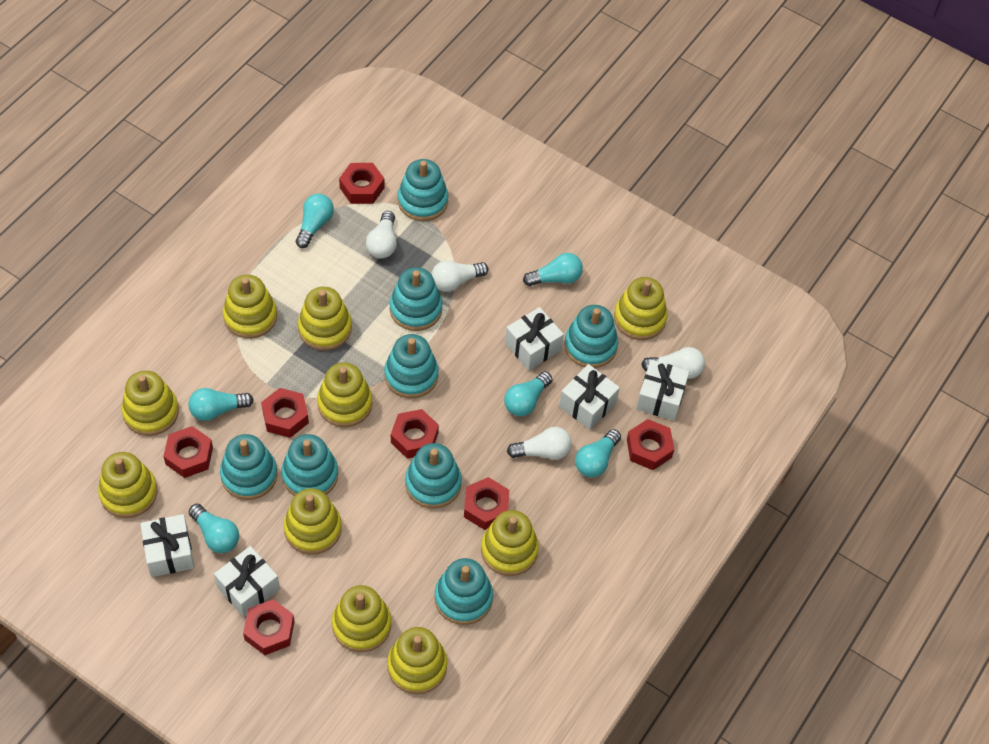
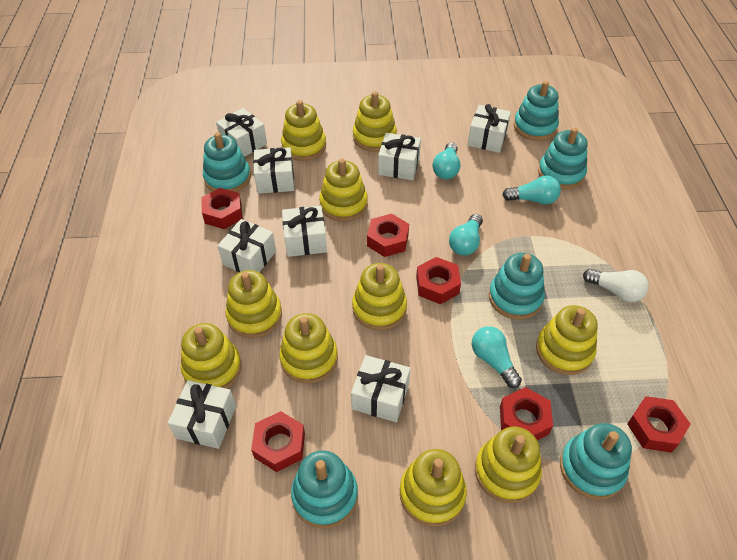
red nut: [163,426,213,478] [243,599,295,655] [261,388,309,438] [339,163,385,204] [391,409,439,459] [464,477,509,530] [627,419,674,470] = 7 -> [201,188,243,229] [251,411,305,472] [367,214,409,257] [416,257,461,304] [500,387,553,440] [627,396,691,453] = 6
turquoise light bulb: [188,388,254,421] [189,504,239,553] [296,194,334,248] [504,371,552,416] [523,253,583,286] [575,429,621,477] = 6 -> [433,142,460,179] [449,214,483,255] [472,326,522,388] [502,175,561,204] = 4
turquoise stacking toy: [220,434,278,500] [281,434,338,496] [384,334,439,398] [389,267,443,331] [398,159,448,221] [405,443,462,509] [435,558,493,625] [564,305,618,368] = 8 -> [203,132,251,192] [291,450,358,528] [489,253,545,320] [514,81,559,141] [538,128,587,189] [560,423,632,500] = 6
white gift: [140,514,195,577] [214,546,280,617] [505,307,564,370] [559,364,620,430] [636,360,689,421] = 5 -> [168,380,236,449] [216,108,267,157] [217,219,276,272] [253,147,294,194] [282,206,327,257] [351,355,411,422] [378,133,421,180] [468,104,511,153] = 8
white light bulb: [366,211,397,258] [431,261,489,292] [507,427,572,460] [641,347,705,379] = 4 -> [583,269,649,302] = 1

